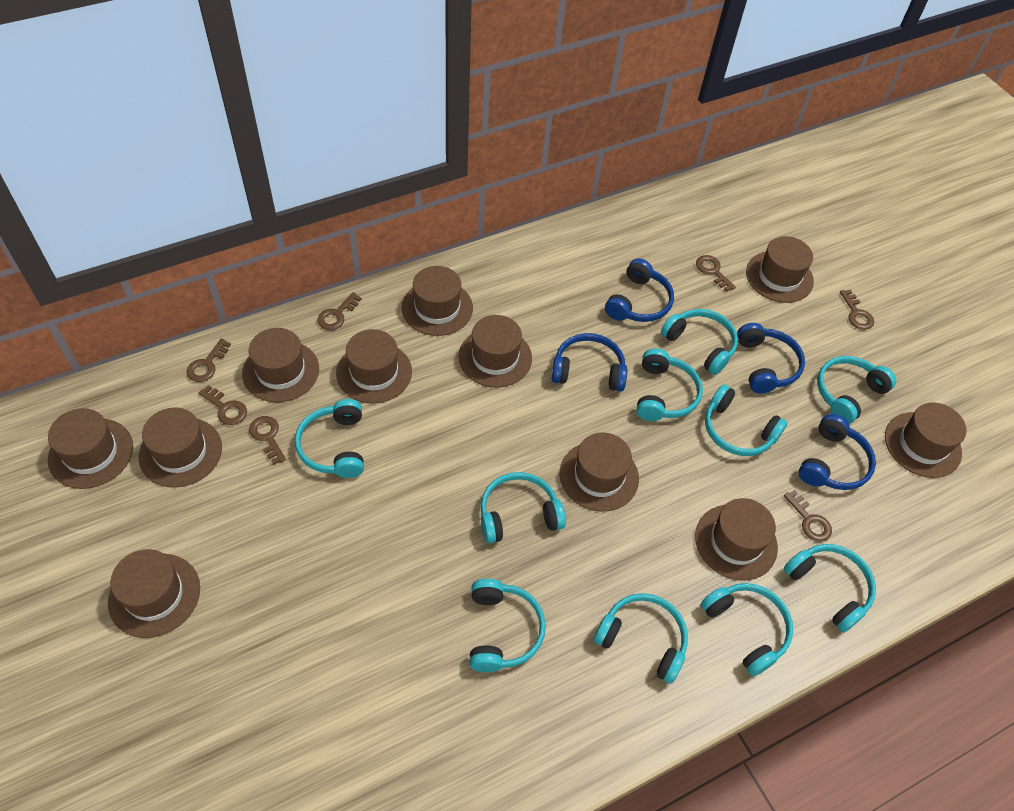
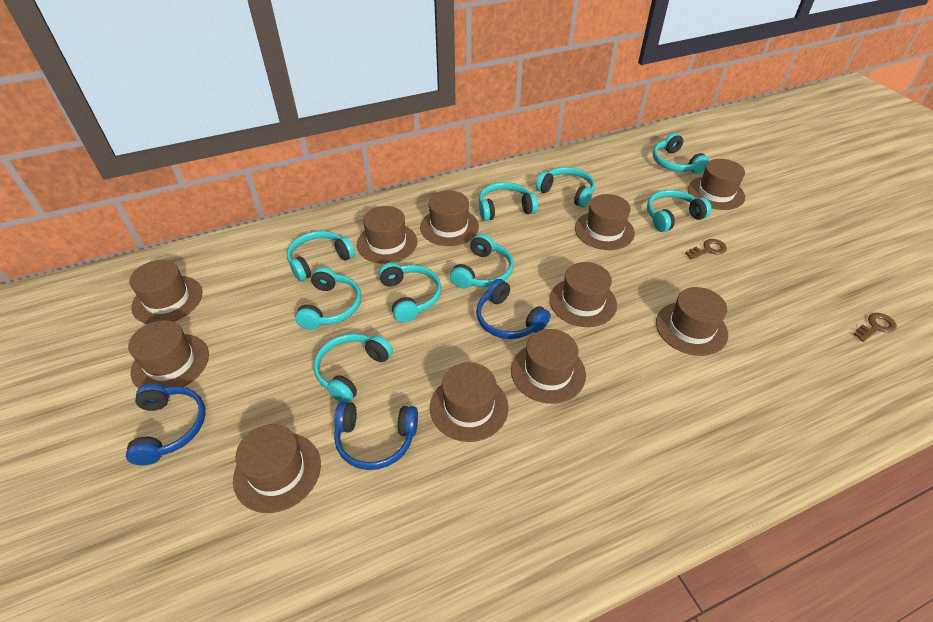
blue headphones: [552,333,627,392] [605,258,674,322] [737,323,805,393] [799,414,876,490] = 4 -> [126,383,206,465] [334,402,418,470] [476,279,551,339] = 3
brown key: [186,338,231,382] [198,385,247,425] [249,416,286,465] [317,292,362,330] [696,255,736,292] [784,490,832,542] [840,290,874,330] = 7 -> [685,239,727,260] [853,313,897,342] = 2
turquoise headphones: [295,399,364,478] [469,579,546,672] [480,472,566,543] [594,593,688,684] [636,348,703,421] [661,309,738,375] [701,583,793,676] [705,384,788,456] [784,544,876,633] [817,356,896,424] = 10 -> [287,231,355,281] [295,267,362,330] [314,334,393,403] [378,262,441,322] [450,234,514,289] [479,182,538,221] [536,167,595,208] [647,190,712,232] [653,133,710,174] = 9

